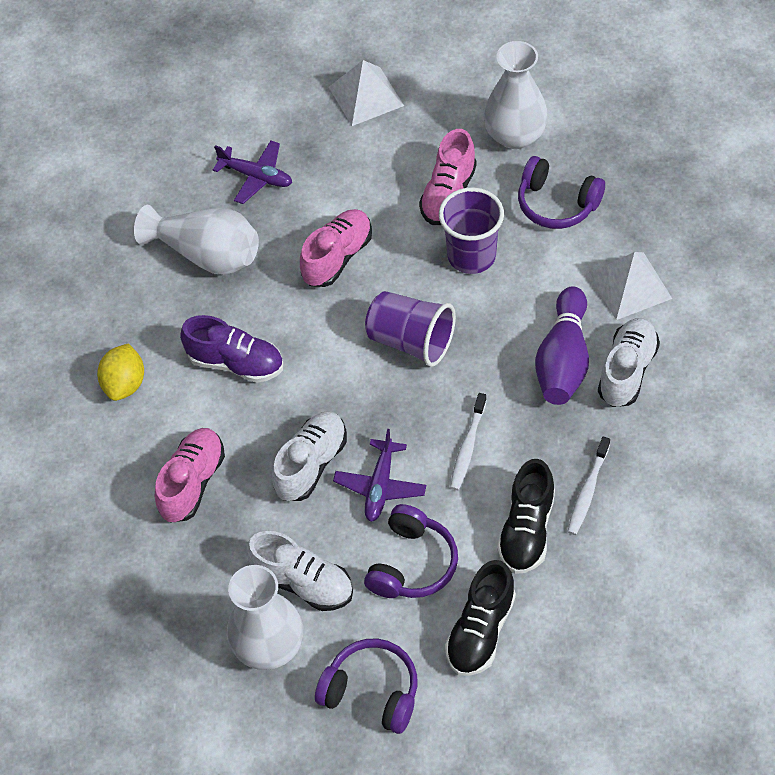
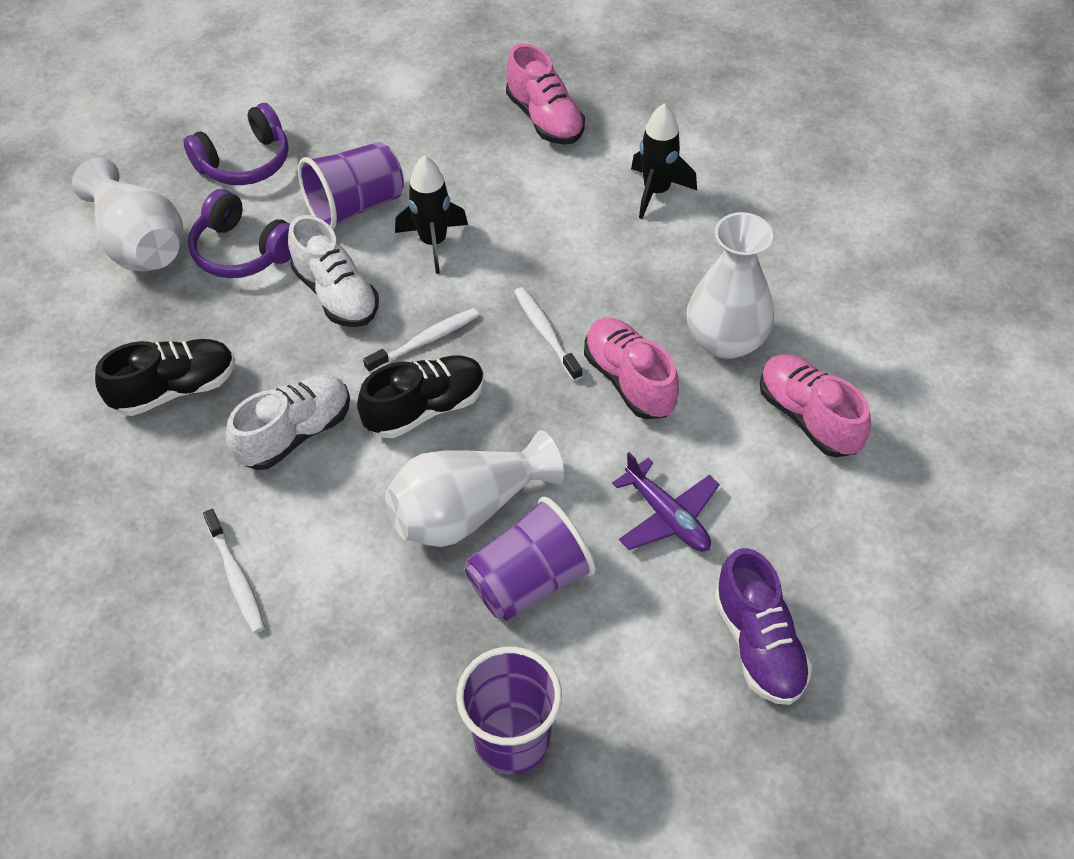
black rocket: none = 0 -> [395,155,468,274] [631,103,697,219] = 2
purple bowling pin: [535,286,589,405] = 1 -> none = 0
purple cup: [365,291,456,367] [439,187,504,274] = 2 -> [298,142,404,230] [456,647,562,775] [465,496,596,621] = 3
purple headphones: [315,638,417,734] [364,504,458,598] [518,156,605,229] = 3 -> [183,103,288,185] [188,189,291,278] = 2
purple plane: [212,141,292,204] [333,429,426,522] = 2 -> [612,452,720,552] = 1
white pyramid: [329,60,404,126] [588,252,672,320] = 2 -> none = 0
white shoe: [246,531,353,611] [272,411,347,501] [598,318,660,407] = 3 -> [226,375,350,470] [288,215,379,327] = 2
white toothbrush: [450,393,487,490] [567,437,610,535] = 2 -> [203,509,265,633] [363,308,479,373] [514,287,582,381] = 3
yellow lemon: [97,343,144,401] = 1 -> none = 0

